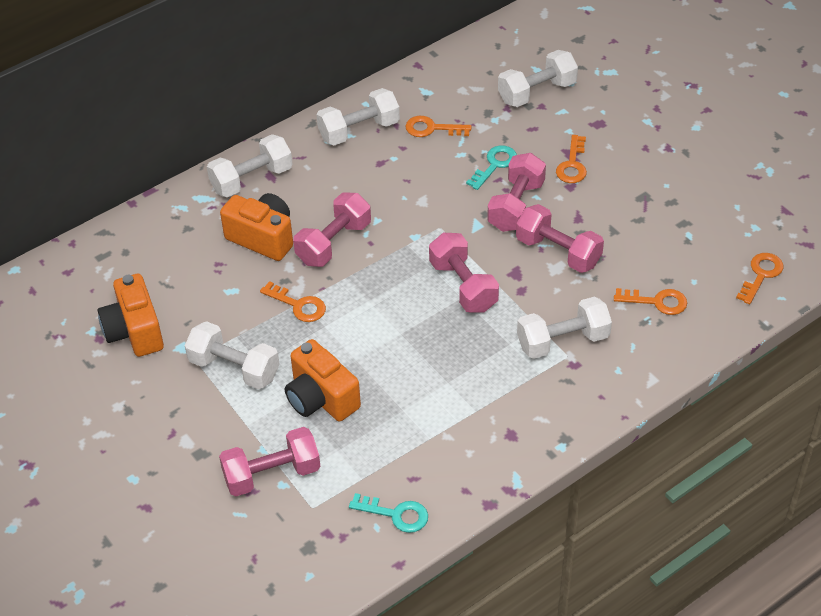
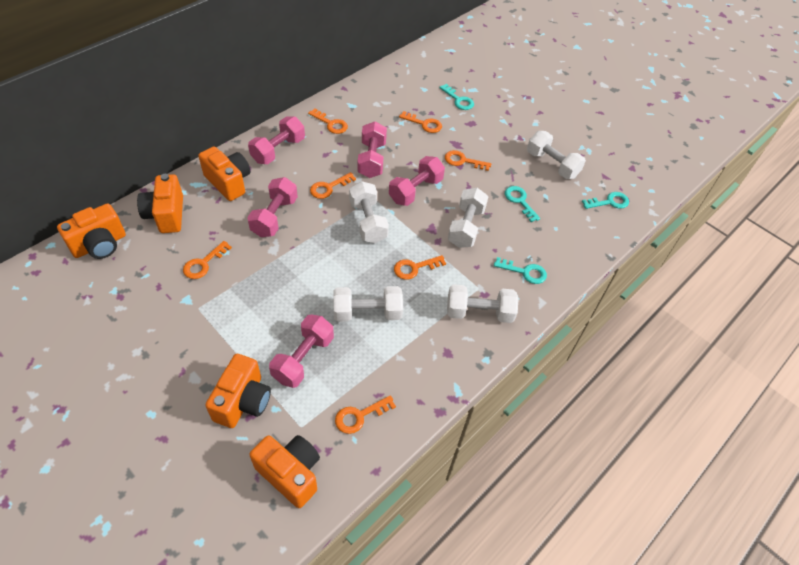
orange camera: [98,273,164,357] [220,193,293,261] [285,339,361,421] = 3 -> [57,204,126,259] [137,174,183,233] [198,146,250,201] [205,354,271,428] [250,435,320,508] = 5
orange key: [260,281,326,322] [405,116,471,137] [556,135,587,183] [614,288,687,315] [736,253,783,304] = 5 -> [183,241,232,279] [308,108,348,134] [310,172,356,199] [335,395,396,434] [394,255,446,280] [399,111,442,133] [445,150,491,171] = 7
turquoise key: [349,493,428,533] [466,145,517,190] = 2 -> [439,84,474,110] [494,257,547,284] [505,186,540,222] [582,192,629,209] = 4

